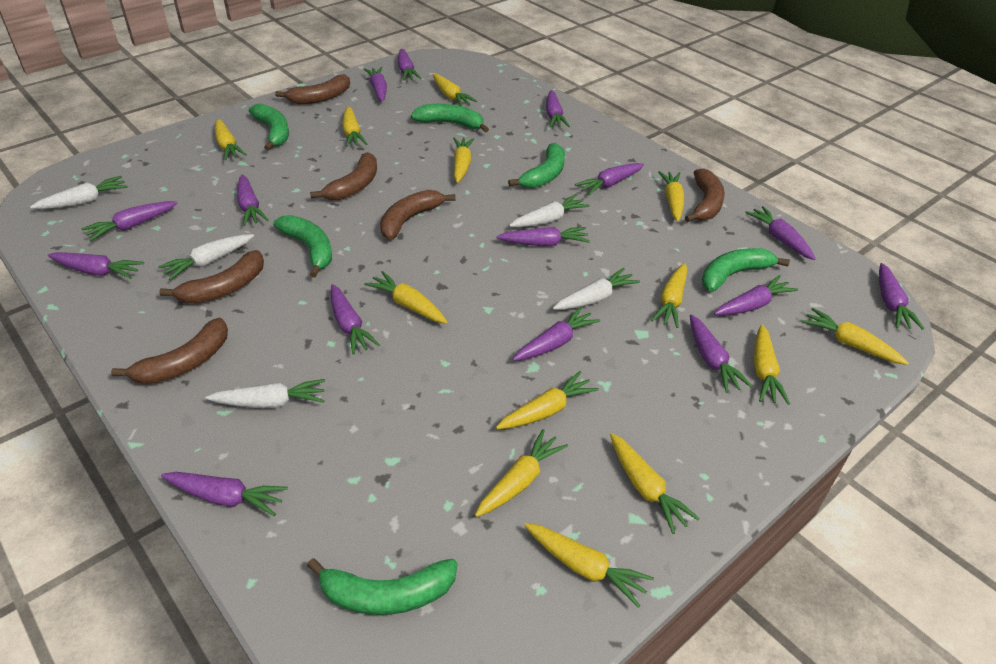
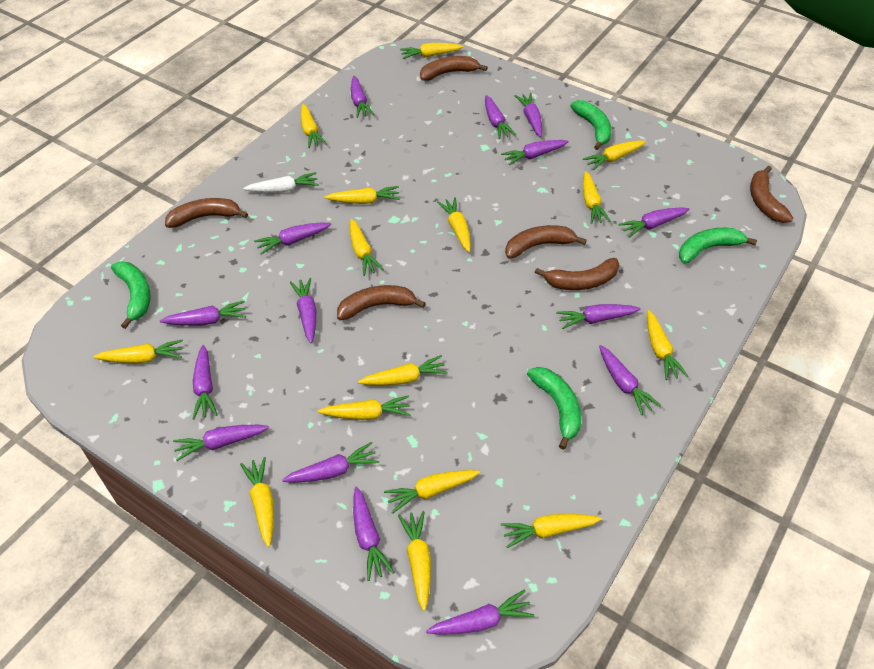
green banana: [249,103,289,151] [273,215,332,277] [307,558,457,615] [411,104,489,132] [508,143,565,188] [702,248,790,292] = 6 -> [111,262,150,329] [527,367,581,450] [570,100,611,150] [679,228,757,264] = 4
white carrot: [30,176,128,209] [158,234,254,280] [206,379,325,408] [509,194,590,227] [553,267,640,310] = 5 -> [243,172,319,193] = 1
yellow carrot: [215,119,247,160] [342,106,367,147] [364,271,447,324] [433,74,477,106] [453,137,474,183] [475,429,568,517] [496,371,599,429] [524,523,654,608] [610,433,700,534] [651,263,687,328] [658,171,684,222] [754,324,790,405] [802,307,909,365] = 13 -> [93,339,183,364] [240,457,274,547] [301,104,327,148] [318,395,411,420] [324,186,400,204] [350,219,384,276] [358,355,448,385] [384,470,480,513] [398,511,431,611] [400,43,463,59] [437,197,471,252] [501,514,602,548] [583,141,646,170] [583,171,611,224] [647,310,688,380] = 15

